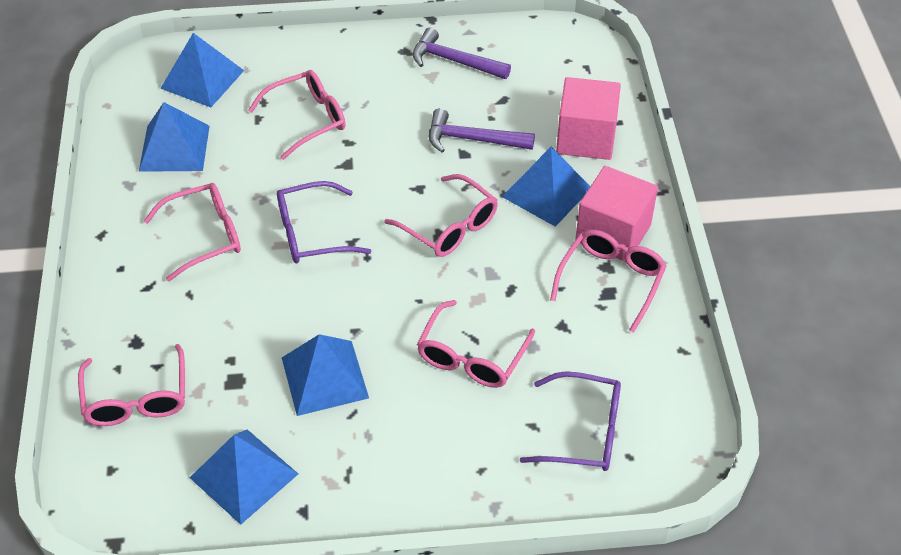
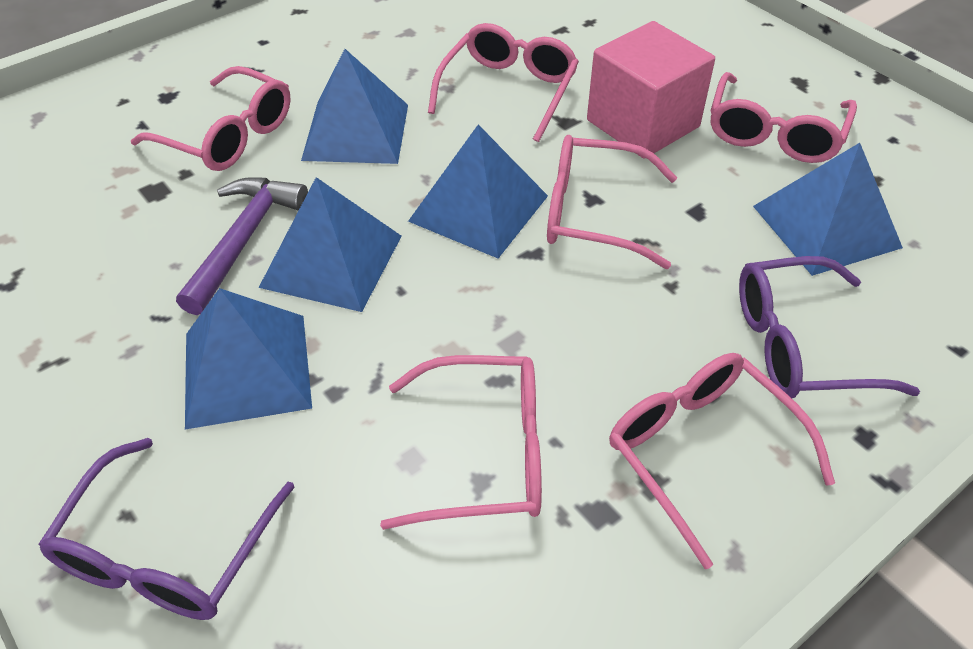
pink cube: [556,77,621,160] [575,166,658,262] = 2 -> [587,21,715,158] = 1
purple hammer: [413,27,511,79] [429,108,535,153] = 2 -> [176,177,308,315] = 1

